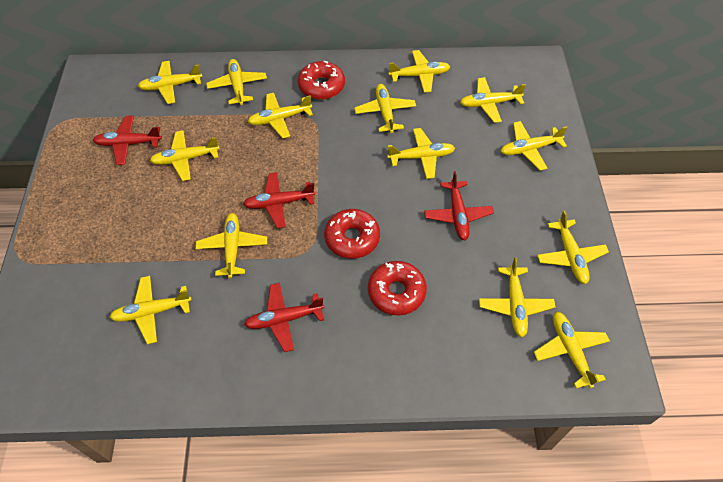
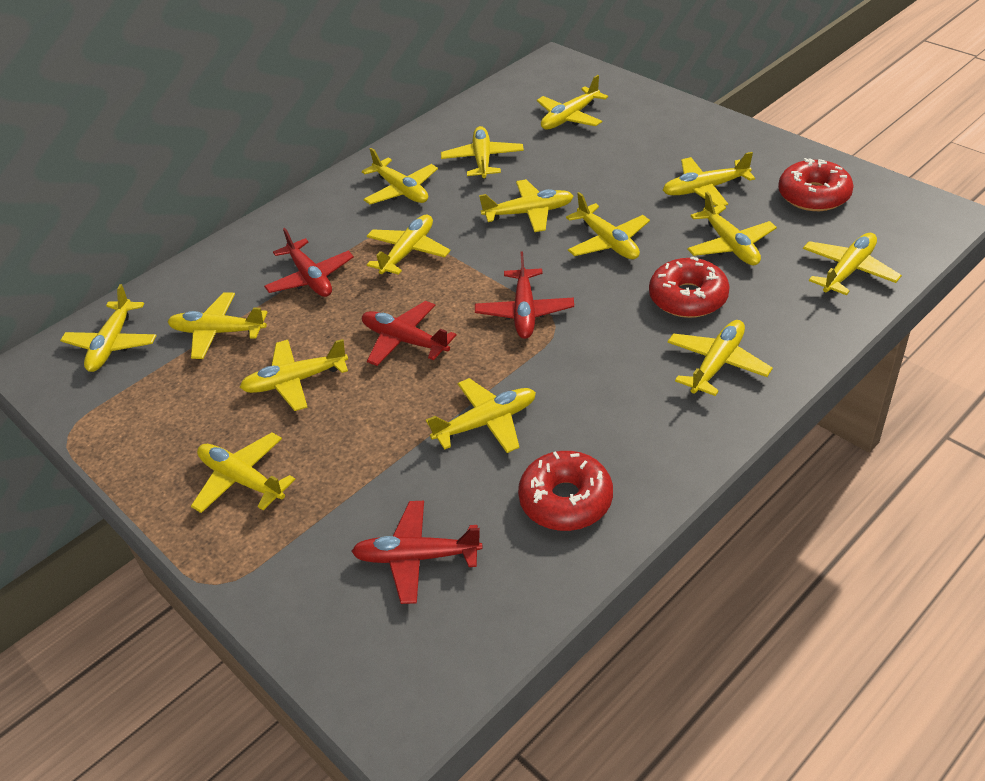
yellow plane: [110,276,192,344] [138,61,202,104] [150,130,220,181] [195,213,267,278] [206,59,267,105] [248,93,313,138] [354,84,416,133] [387,128,455,179] [388,50,450,93] [460,77,526,123] [479,257,555,337] [500,121,568,171] [534,312,610,388] [537,211,609,284] = 14 -> [60,284,157,372] [168,292,268,359] [191,433,296,513] [239,339,348,411] [362,148,438,204] [367,215,450,275] [426,378,536,453] [441,126,524,179] [479,179,574,232] [537,75,608,130] [566,192,650,259] [663,152,755,206] [667,320,773,396] [687,192,777,266] [803,233,902,295] = 15

